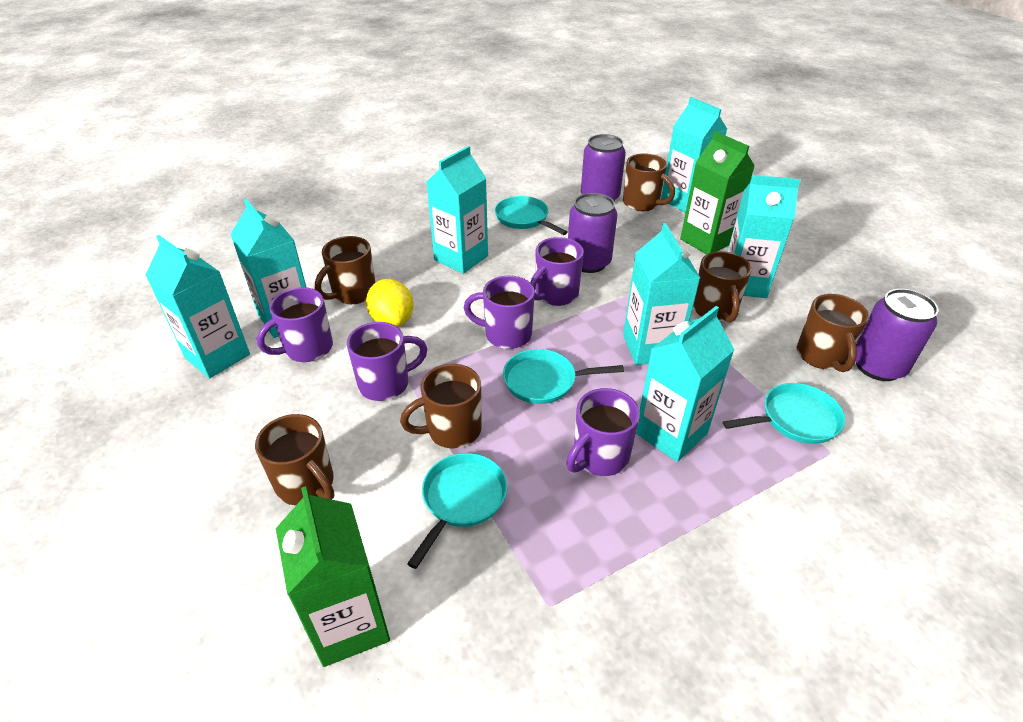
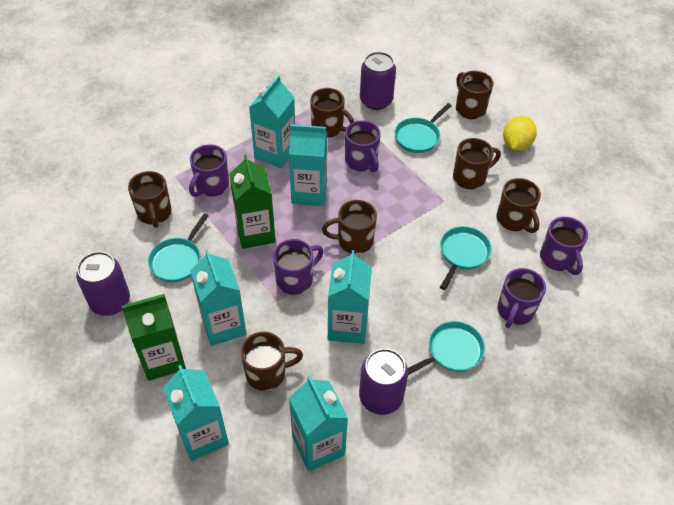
brown mug: [255,414,334,505] [315,236,376,304] [400,364,482,449] [623,153,675,211] [693,251,752,323] [797,294,869,372] = 6 -> [128,171,172,228] [241,332,303,391] [310,88,354,138] [322,200,377,254] [453,138,501,190] [456,71,493,119] [496,178,541,233] = 7
turquoise carton: [146,235,250,379] [230,199,307,338] [426,146,488,274] [623,223,700,365] [636,306,734,462] [661,97,727,213] [727,175,801,298] = 7 -> [163,365,229,461] [190,250,246,346] [249,75,295,168] [289,124,327,206] [289,376,348,471] [328,250,372,344] = 6

